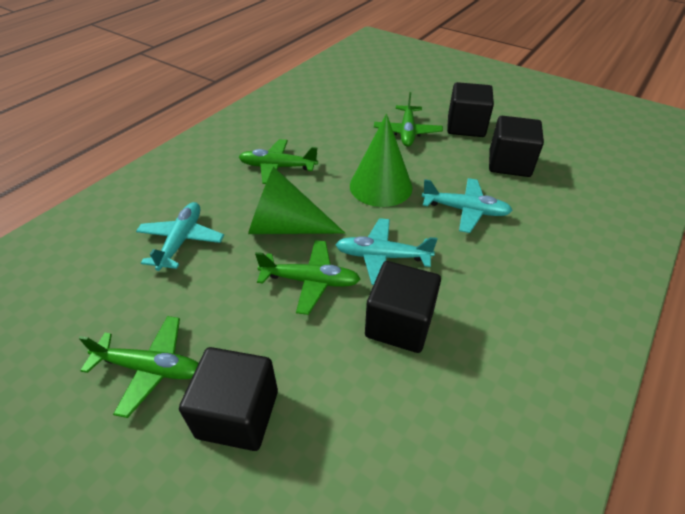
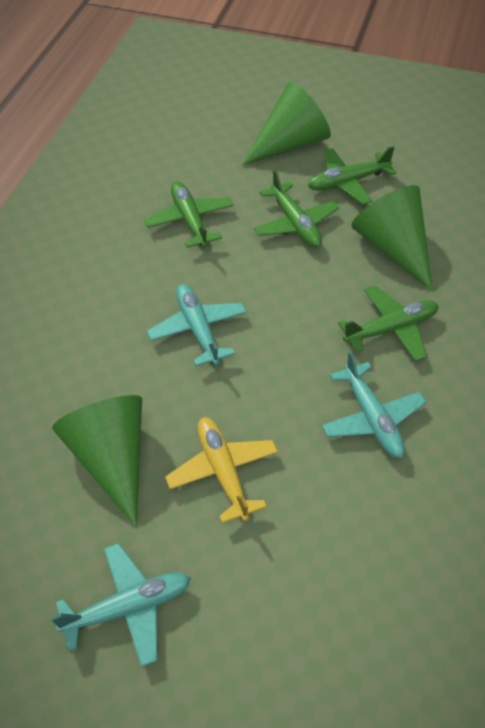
black cube: [179,347,278,451] [365,261,441,353] [447,82,494,137] [489,116,544,177] = 4 -> none = 0
green cone: [248,167,345,234] [350,114,412,207] = 2 -> [52,395,142,527] [242,82,331,165] [351,185,433,291] = 3
yellow plane: none = 0 -> [165,417,278,523] = 1

